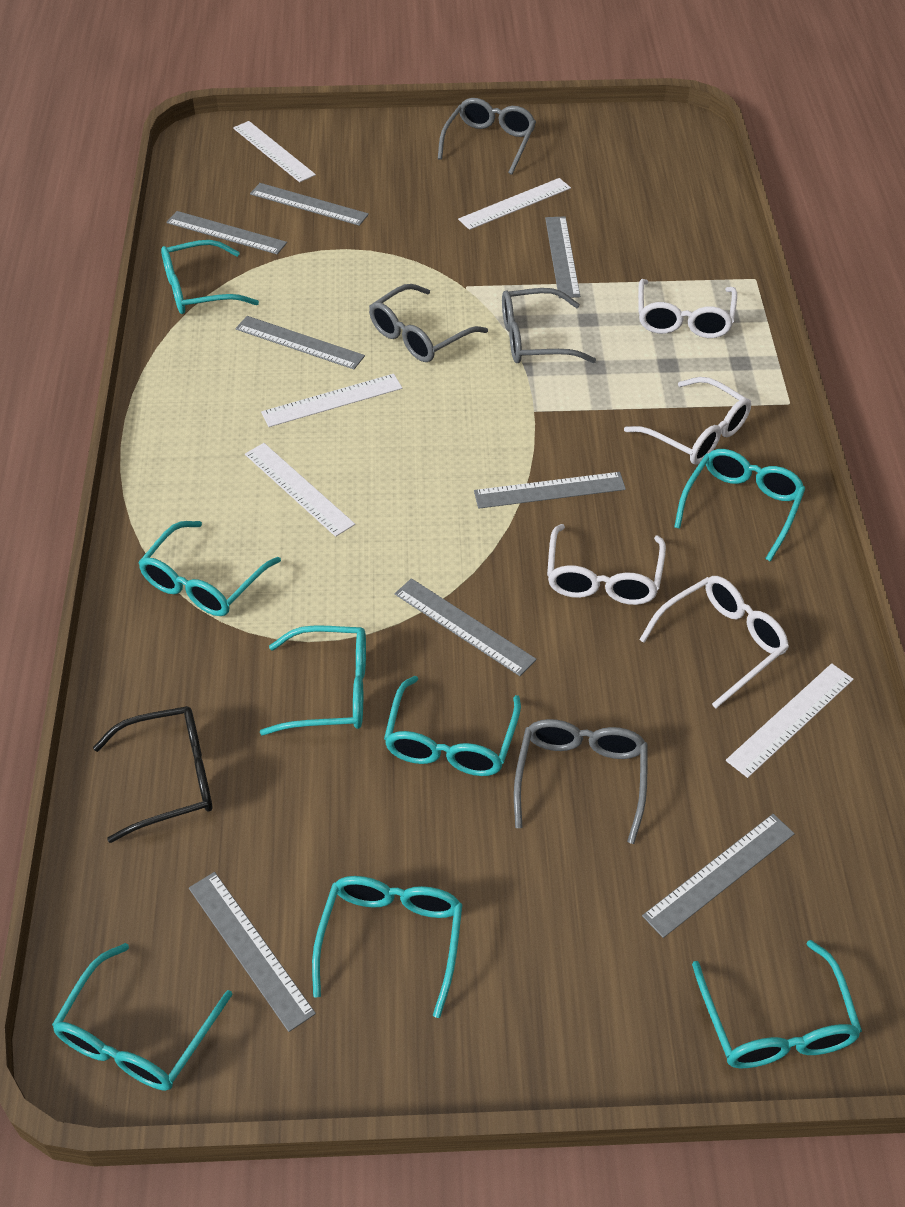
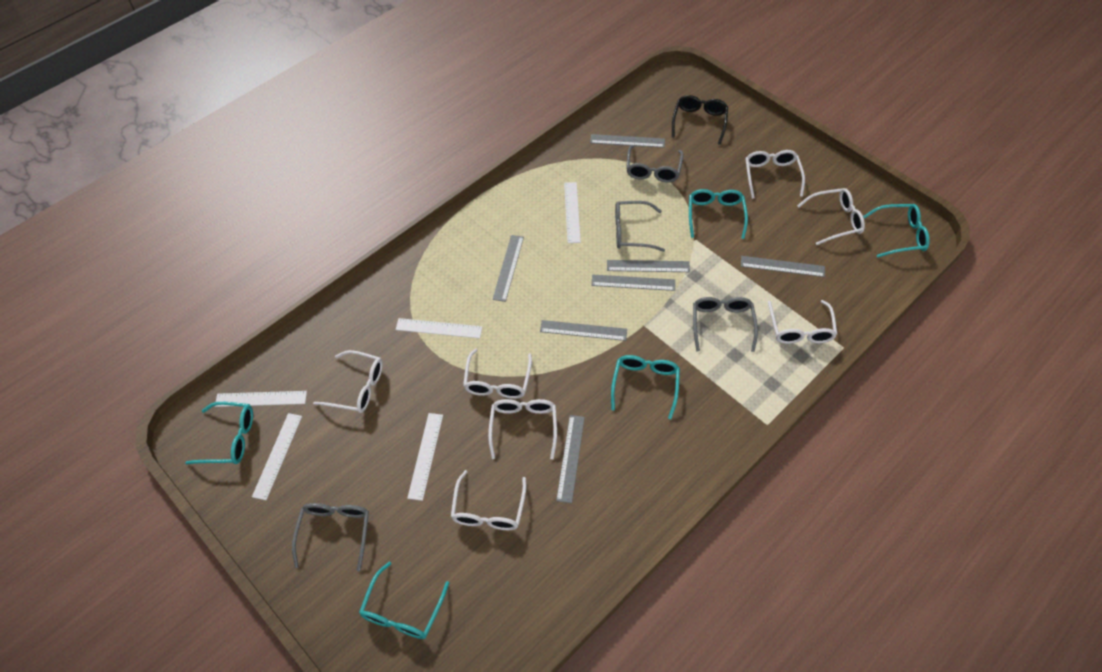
grey ruler: [166,211,287,254] [189,872,316,1032] [235,316,365,369] [250,183,369,226] [395,578,537,676] [474,472,626,509] [545,216,580,298] [642,814,795,938] = 8 -> [492,235,524,302] [540,320,627,341] [556,415,585,503] [590,134,665,148] [591,275,675,291] [607,260,690,272] [741,256,825,277] = 7
turquoise glasses: [52,943,232,1091] [138,521,281,616] [161,240,259,314] [260,625,366,735] [312,876,463,1018] [384,676,521,776] [674,449,805,562] [692,940,862,1068] = 8 -> [185,402,253,465] [359,562,449,639] [611,355,680,419] [689,189,748,239] [863,204,930,258] = 5
white glasses: [547,524,666,605] [624,377,751,465] [638,279,737,338] [639,576,789,708] = 4 -> [313,350,383,413] [451,470,527,530] [463,348,532,399] [488,399,557,459] [745,150,805,199] [768,300,837,344] [797,188,865,245] = 7

